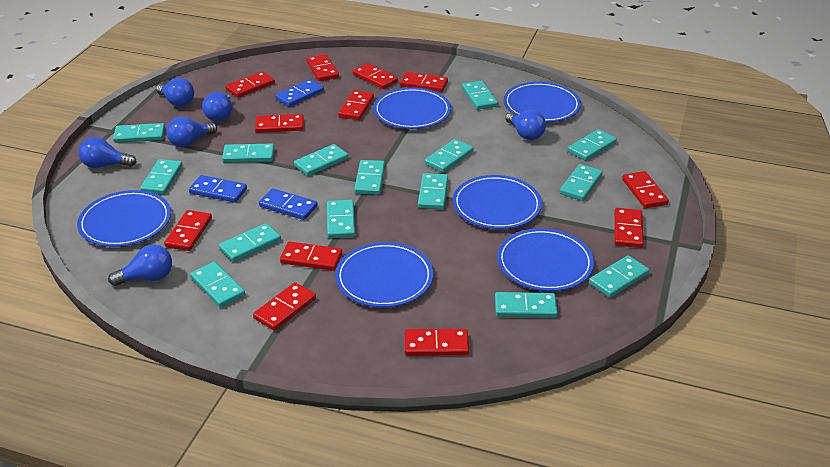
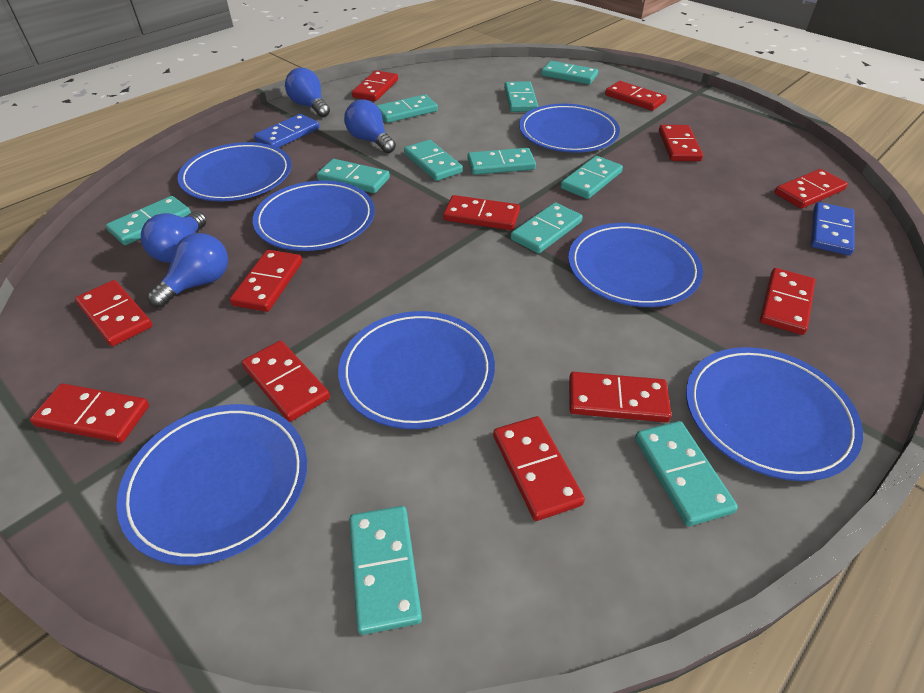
blue domino: [189,175,247,203] [259,188,317,220] [275,79,324,107] = 3 -> [254,114,320,148] [811,202,854,255] = 2
blue light bulb: [78,137,137,168] [108,244,172,286] [156,78,194,107] [166,117,217,147] [202,92,232,122] [506,110,546,140] = 6 -> [141,211,206,263] [147,233,228,308] [285,68,330,117] [344,100,396,153] = 4
blue plate: [77,190,171,247] [335,242,433,307] [373,87,451,129] [453,175,542,229] [497,228,594,291] [504,82,581,122] = 6 -> [116,404,307,565] [178,142,292,201] [253,180,375,251] [338,311,495,429] [519,104,620,153] [568,223,703,307] [686,347,863,481] = 7
turquoise domino: [113,123,165,143] [140,159,183,195] [190,262,245,308] [219,223,281,262] [222,144,274,163] [294,144,348,176] [327,200,355,238] [354,160,385,195] [418,173,448,209] [425,139,474,173] [462,81,498,110] [495,292,558,318] [560,164,603,201] [567,129,617,161] [589,255,649,298] = 15 -> [106,196,191,245] [317,159,390,193] [349,506,422,635] [376,94,438,123] [404,140,463,181] [467,148,536,175] [504,81,538,112] [511,203,583,254] [541,61,598,85] [561,156,623,199] [635,421,738,526] = 11

